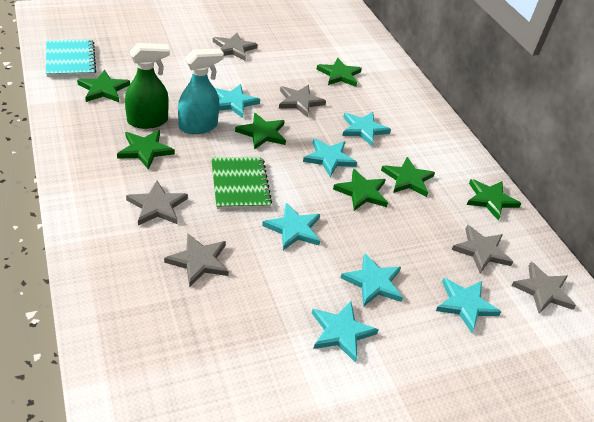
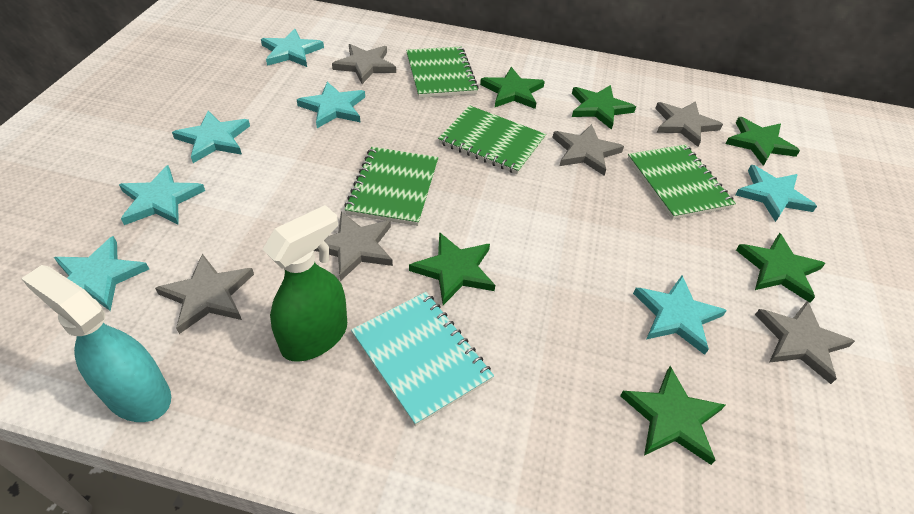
green notebook: [211,157,272,209] = 1 -> [344,147,438,226] [406,47,479,98] [438,106,546,174] [628,144,736,220] = 4
green star: [77,70,130,102] [117,130,175,170] [235,113,286,150] [316,58,362,87] [333,169,388,211] [381,157,435,197] [467,179,521,220] = 7 -> [409,232,495,305] [480,67,545,109] [572,85,636,130] [620,366,725,465] [726,117,800,166] [736,233,826,303] = 6

